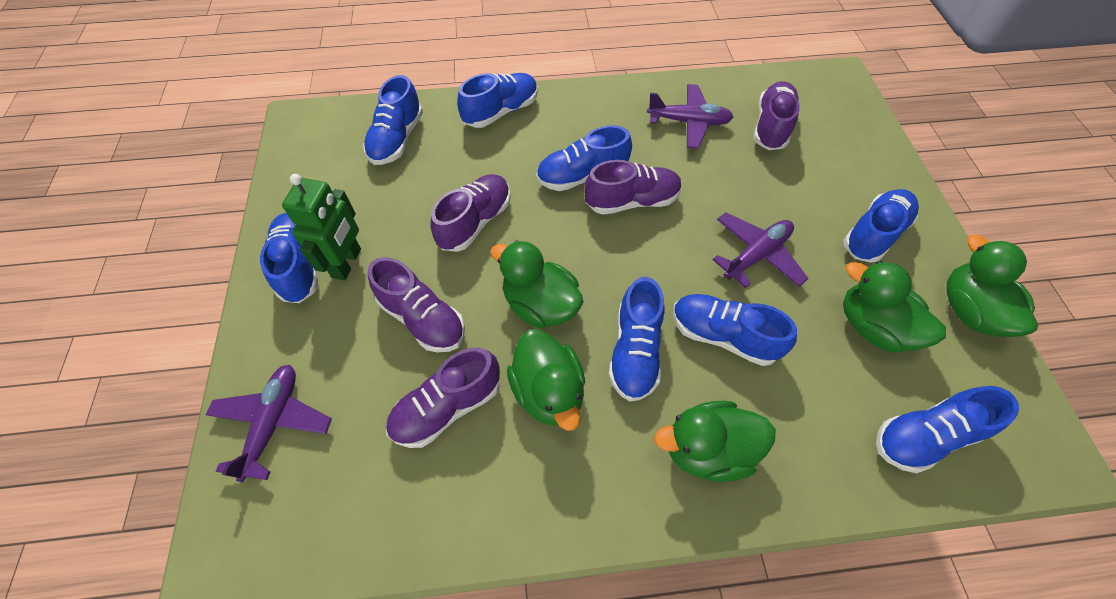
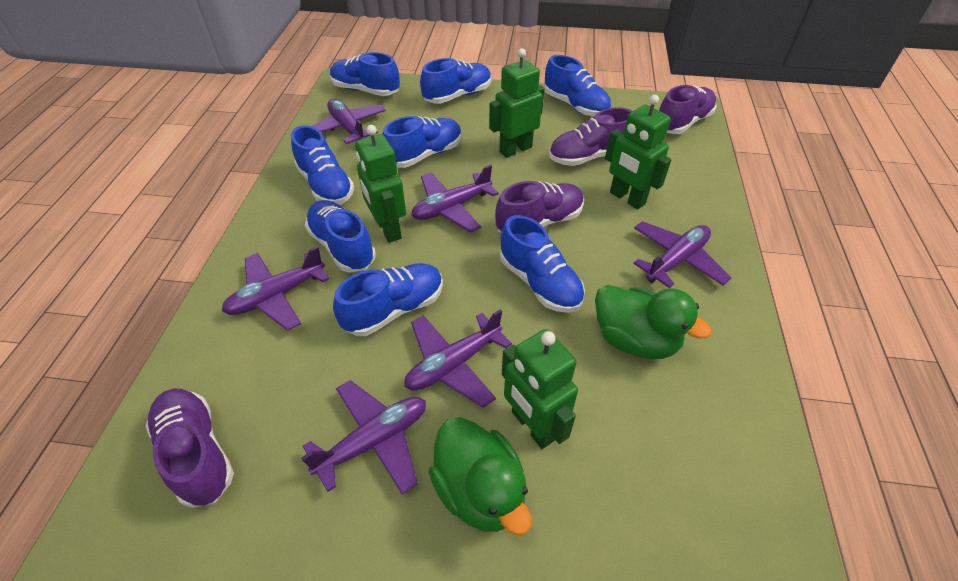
green duck: [490,240,583,328] [507,329,585,431] [654,401,776,482] [843,261,946,353] [946,235,1038,337] = 5 -> [429,417,532,536] [595,285,712,359] = 2
green robot: [282,174,361,280] = 1 -> [355,125,406,243] [489,48,545,158] [502,329,578,449] [605,95,671,210] = 4
purple plane: [205,365,332,482] [647,84,733,149] [712,212,809,288] = 3 -> [222,246,329,331] [301,380,426,494] [312,99,386,144] [404,309,512,408] [411,165,498,232] [633,221,731,288] = 6
purple shoe: [368,257,465,352] [386,347,500,448] [430,174,511,252] [584,160,682,215] [753,81,799,150] = 5 -> [146,389,234,508] [495,181,584,233] [549,107,633,166] [659,85,717,134] = 4

